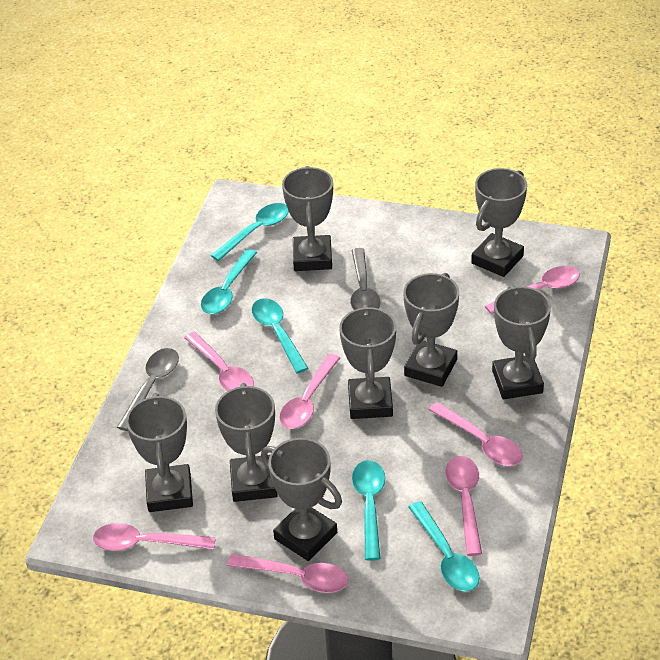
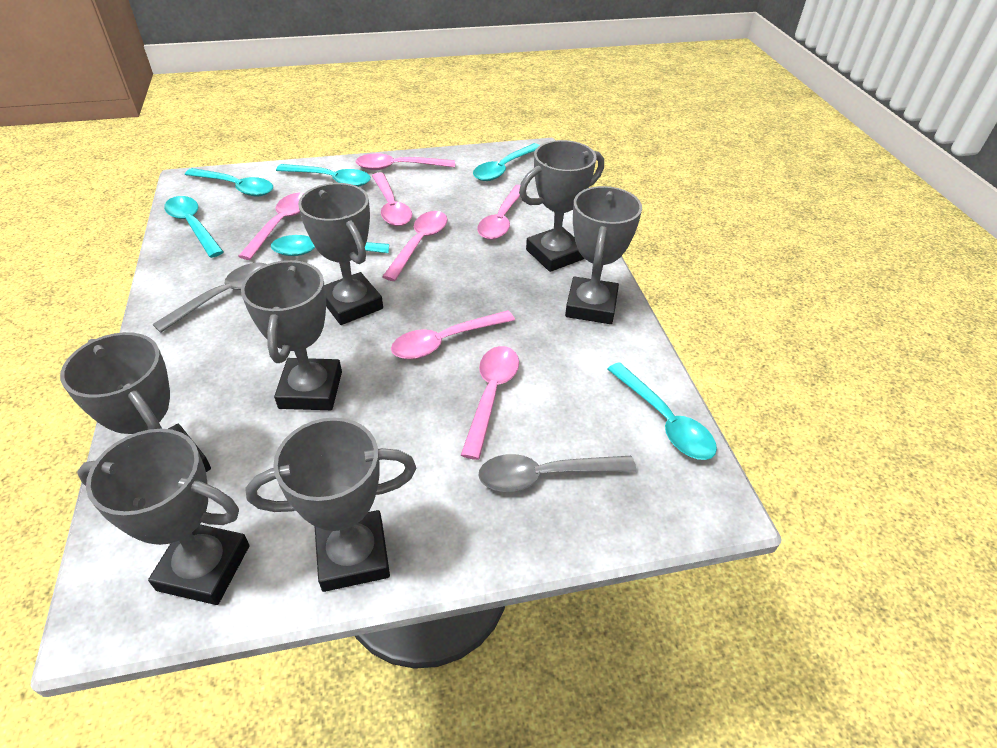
grey trophy: [126,393,193,512] [215,383,278,502] [261,438,342,561] [282,166,333,271] [339,305,396,419] [403,273,459,387] [471,168,527,277] [492,285,551,399] = 8 -> [60,332,211,472] [77,429,250,605] [241,259,342,410] [246,417,416,592] [298,183,383,325] [519,140,604,272] [565,186,642,324] = 7
turquoise spoon: [201,249,257,314] [210,203,289,261] [252,298,309,373] [352,460,385,561] [409,501,480,592] = 5 -> [164,196,224,258] [185,168,273,197] [271,235,389,256] [276,164,371,187] [473,143,540,181] [608,362,717,460] = 6

